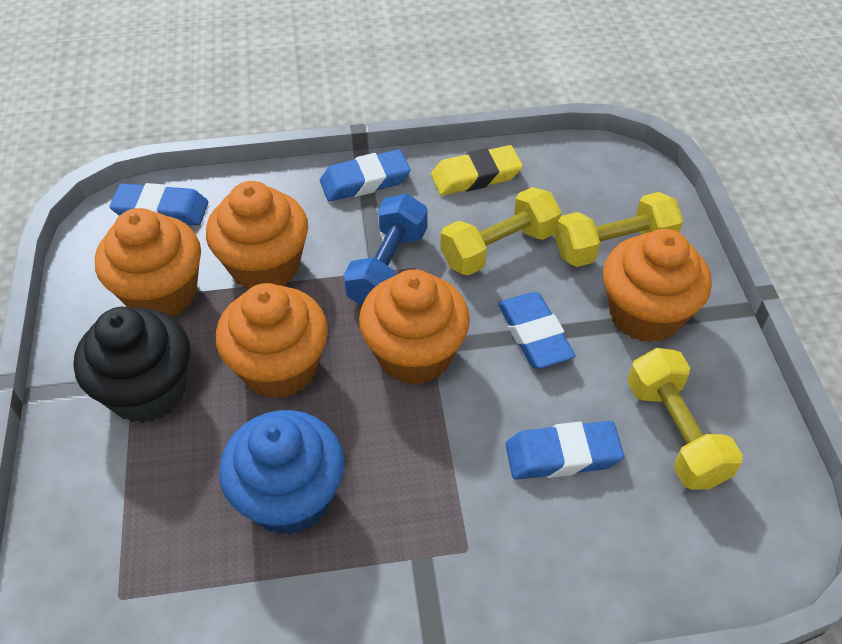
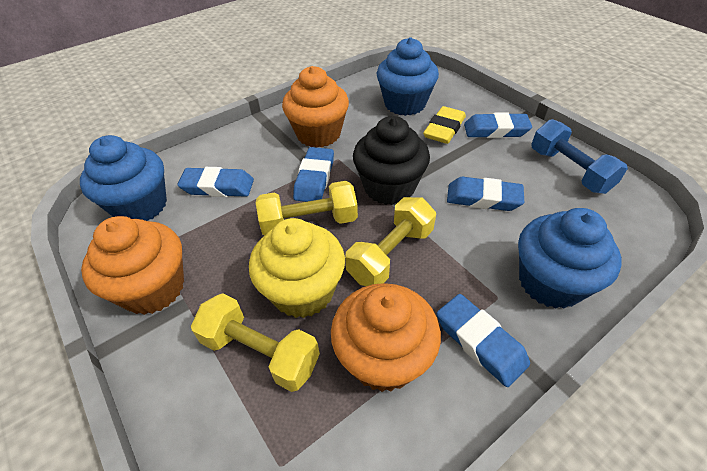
blue cupcake: [219,410,344,535] = 1 -> [80,135,167,221] [377,37,439,116] [518,208,622,309] = 3
blue eraser: [110,183,208,225] [320,149,410,202] [498,292,576,369] [506,421,624,480] = 4 -> [177,167,254,197] [293,147,334,202] [437,294,530,387] [447,177,524,211] [464,112,532,138] = 5
orange cupcake: [95,208,201,316] [206,181,308,289] [216,283,328,399] [359,269,470,385] [603,229,712,343] = 5 -> [81,216,184,315] [282,66,349,148] [331,283,441,392] = 3
yellow cupcake: none = 0 -> [249,218,345,318] = 1

